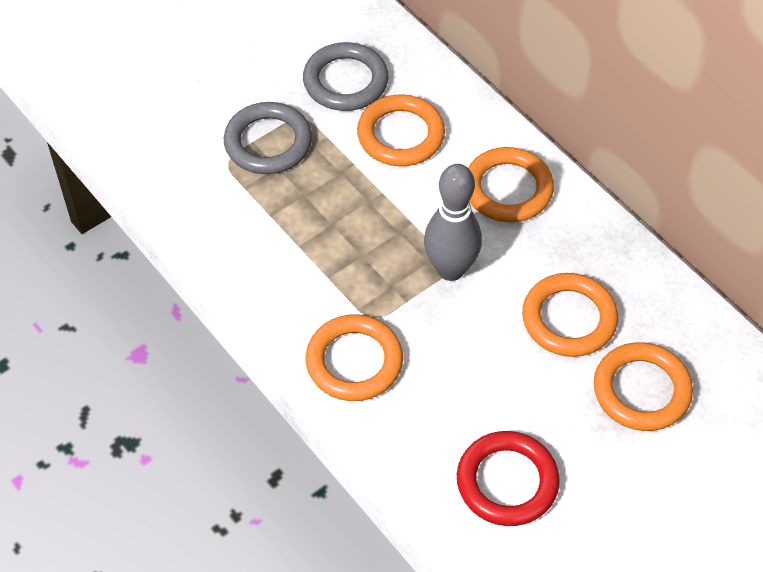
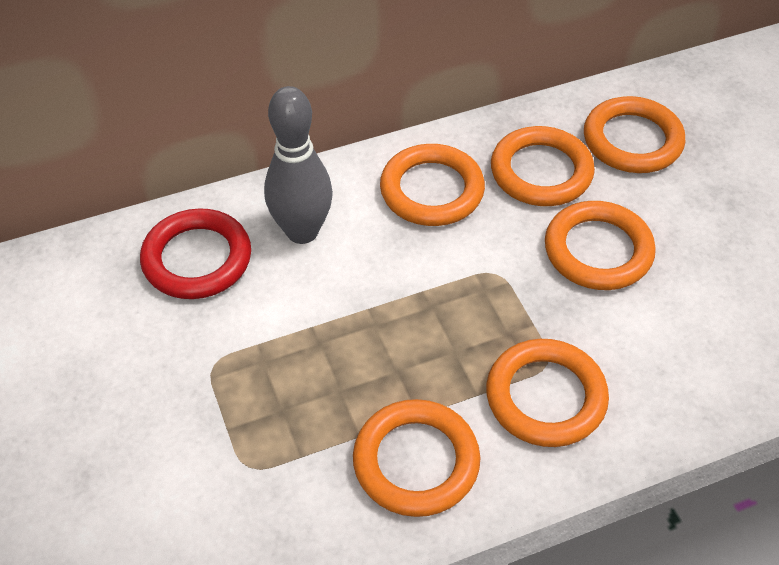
grey ring: [224,102,312,174] [303,42,388,111] = 2 -> none = 0
orange ring: [306,314,403,401] [357,94,445,166] [468,147,554,222] [522,273,618,357] [594,342,693,431] = 5 -> [353,399,480,517] [380,144,485,226] [486,339,609,447] [491,126,595,206] [545,201,656,290] [584,96,685,173] = 6

